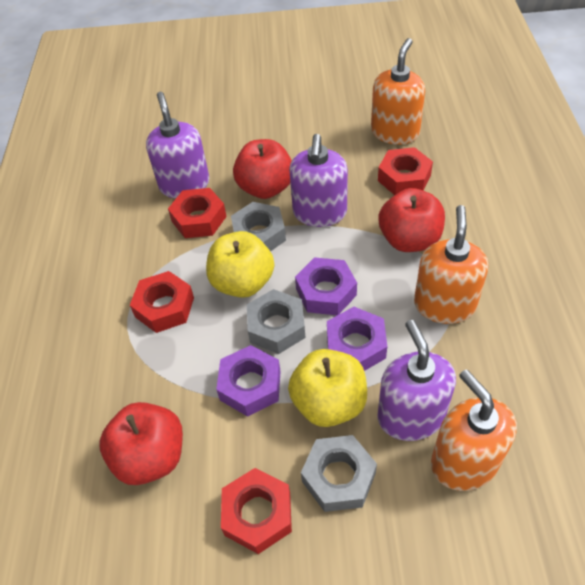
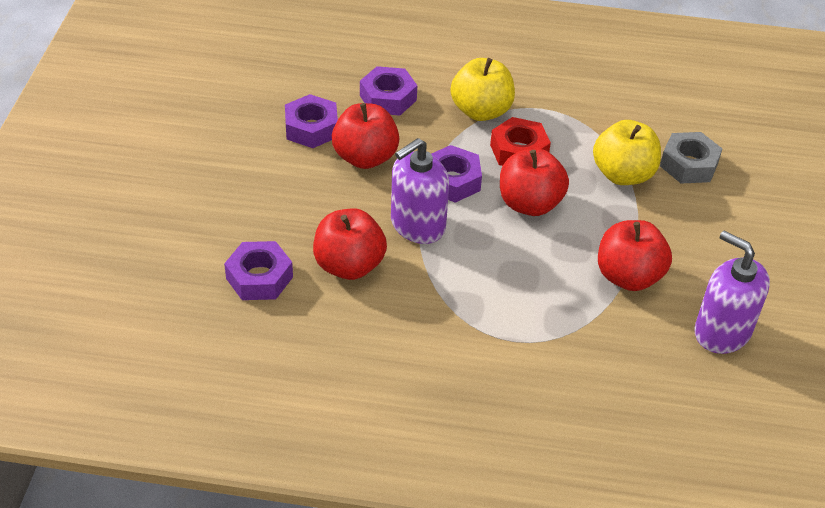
grey nut: [231,202,286,252] [247,289,305,354] [301,435,377,512] = 3 -> [660,132,722,184] = 1
orange soap dispenser: [371,38,425,145] [414,205,488,324] [431,369,517,491] = 3 -> none = 0
purple nut: [216,345,281,417] [295,257,357,315] [327,307,387,371] = 3 -> [224,241,293,300] [285,94,338,148] [360,66,417,116] [431,145,482,203] = 4
purple soap dispenser: [146,92,209,198] [289,134,348,227] [377,320,456,441] = 3 -> [391,138,449,244] [694,231,770,354] = 2
red apple: [99,402,183,485] [233,139,292,199] [378,188,445,252] = 3 -> [313,208,387,280] [332,103,400,169] [500,149,569,216] [598,220,672,291] = 4
red nut: [130,271,194,333] [168,188,227,238] [221,468,292,554] [378,147,433,195] = 4 -> [490,117,551,166] = 1

